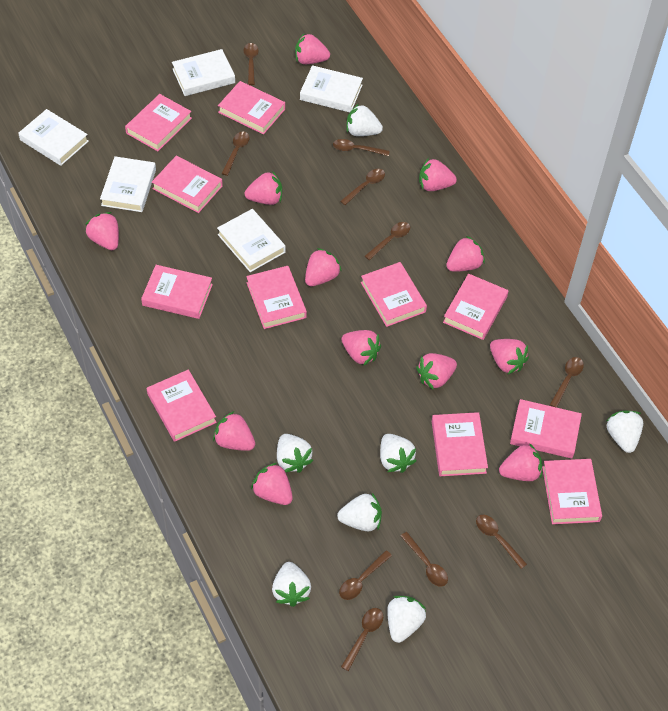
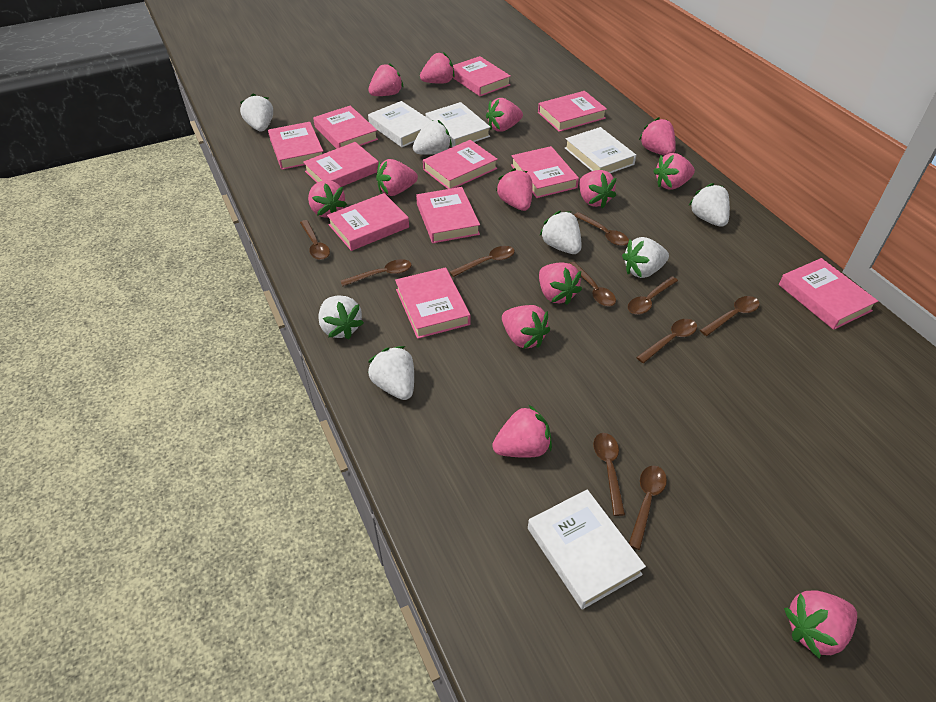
pink strawberry: [85,212,119,250] [213,411,255,451] [245,171,282,205] [251,463,293,505] [295,33,330,64] [305,248,342,286] [341,330,381,366] [416,353,457,390] [419,158,457,191] [446,236,485,272] [490,339,529,374] [499,443,542,481] = 12 -> [308,180,347,218] [368,63,403,96] [376,159,418,196] [420,52,455,84] [486,98,523,132] [492,405,552,458] [496,168,533,211] [502,305,550,349] [539,262,582,305] [579,170,616,208] [639,117,676,155] [653,153,695,190] [784,590,857,659] = 13
white book: [18,109,89,166] [100,156,156,212] [172,49,235,96] [217,209,286,272] [300,65,363,112] = 5 -> [368,101,431,147] [426,102,490,147] [528,489,646,610] [565,127,636,173] = 4

